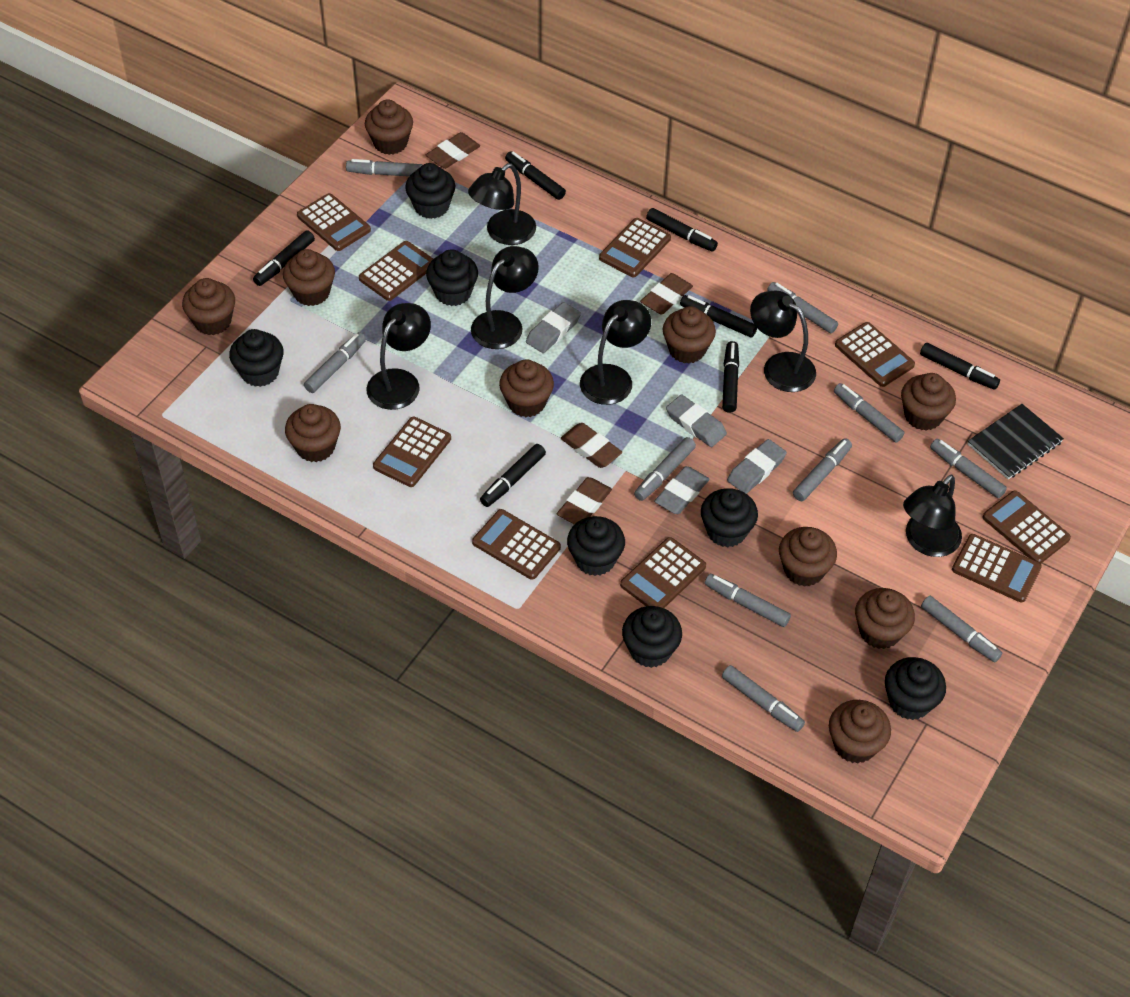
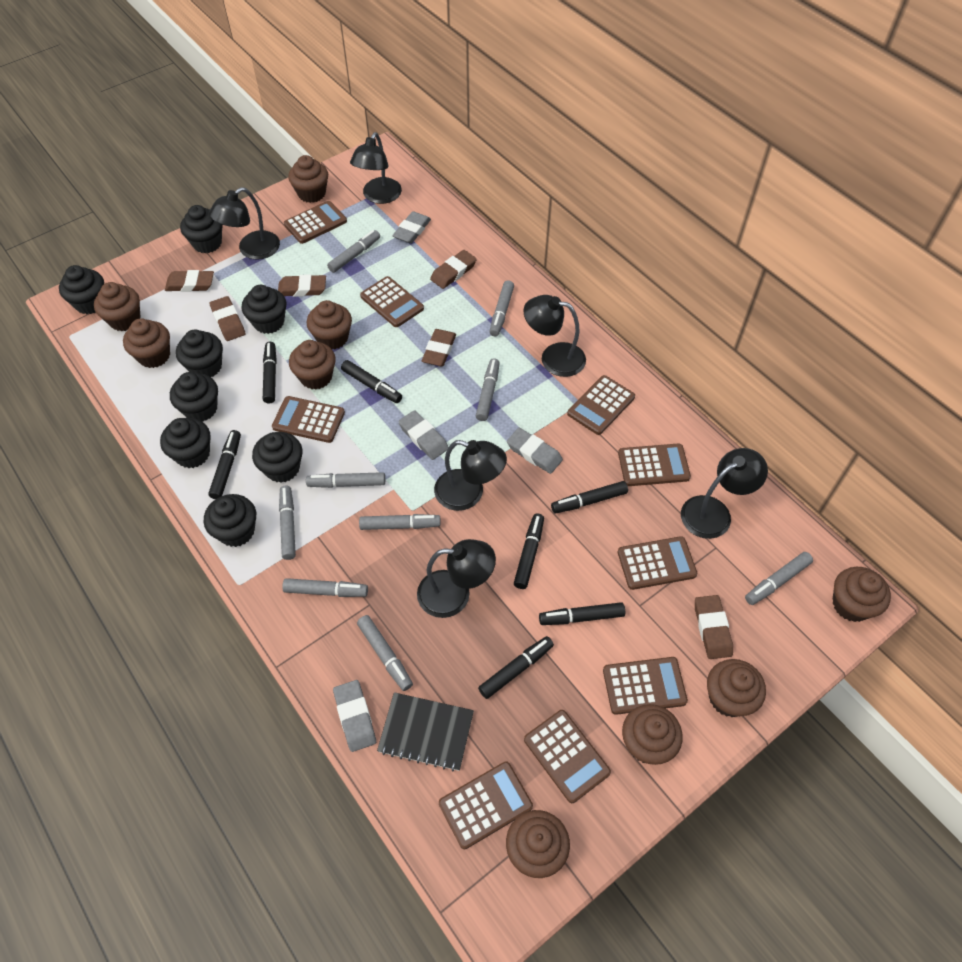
black cupcake: [229,329,284,387] [405,163,455,219] [426,249,478,306] [567,516,625,576] [622,606,682,668] [701,488,758,547] [885,657,946,720] = 7 -> [59,265,104,314] [160,418,211,468] [170,372,218,422] [176,330,223,377] [180,205,223,253] [204,494,256,547] [241,285,286,334] [252,432,302,483] = 8
brown cupcake: [182,278,235,335] [283,249,335,306] [285,404,341,462] [365,99,413,155] [499,359,554,417] [663,306,716,364] [779,527,837,587] [829,700,891,763] [855,588,915,649] [901,373,956,431] = 10 -> [94,282,141,331] [123,318,170,368] [288,155,328,203] [289,340,336,390] [307,300,352,349] [506,810,570,878] [622,704,683,765] [707,659,766,717] [833,567,891,622] = 9
brown eraser: [426,132,480,169] [557,477,612,525] [561,423,622,468] [640,273,693,315] = 4 -> [165,270,214,292] [209,296,245,341] [278,274,326,297] [422,329,456,366] [430,250,477,289] [695,595,733,659] = 6
grey marker: [304,332,366,393] [346,159,423,176] [634,437,696,501] [705,574,791,627] [722,665,805,732] [767,282,838,333] [793,438,852,501] [834,383,905,442] [921,596,1002,662] [930,439,1007,498] = 10 -> [279,485,296,560] [282,578,368,597] [306,472,385,488] [327,230,380,273] [357,615,413,691] [359,514,441,530] [476,358,500,421] [490,280,514,336] [745,552,813,605] = 9

